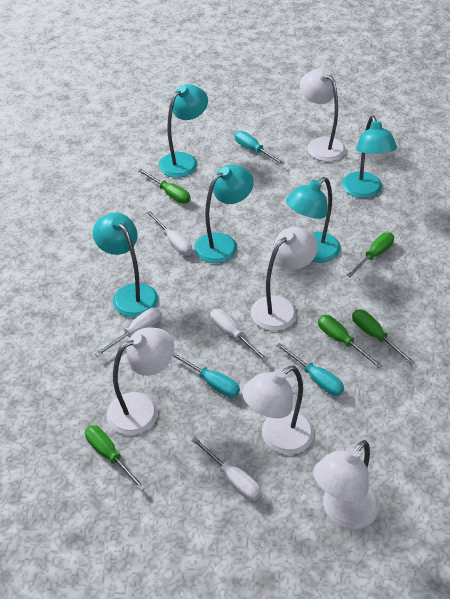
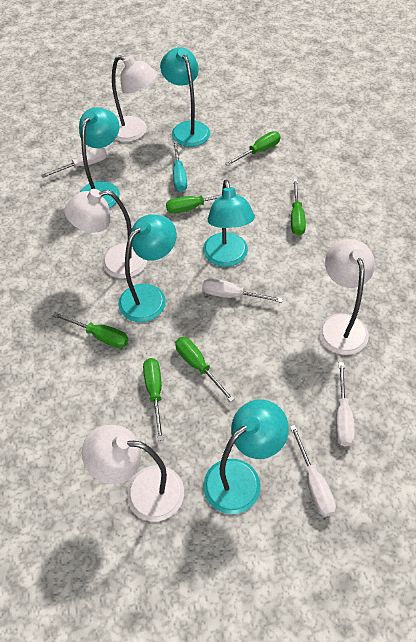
green screwdriver: [85,425,146,491] [139,169,191,204] [318,315,382,368] [346,232,394,277] [352,309,414,364] = 5 -> [53,312,129,348] [143,358,164,441] [166,191,238,214] [175,337,234,402] [225,131,281,166] [291,179,306,236] = 6
turquoise screwdriver: [173,352,240,398] [234,131,284,165] [276,343,344,396] = 3 -> [173,141,187,192] = 1
white lamp: [107,328,174,435] [242,366,314,455] [251,227,318,331] [300,69,346,161] [313,440,379,529] = 5 -> [64,189,147,279] [82,425,184,521] [112,55,157,142] [319,239,375,355] = 4

